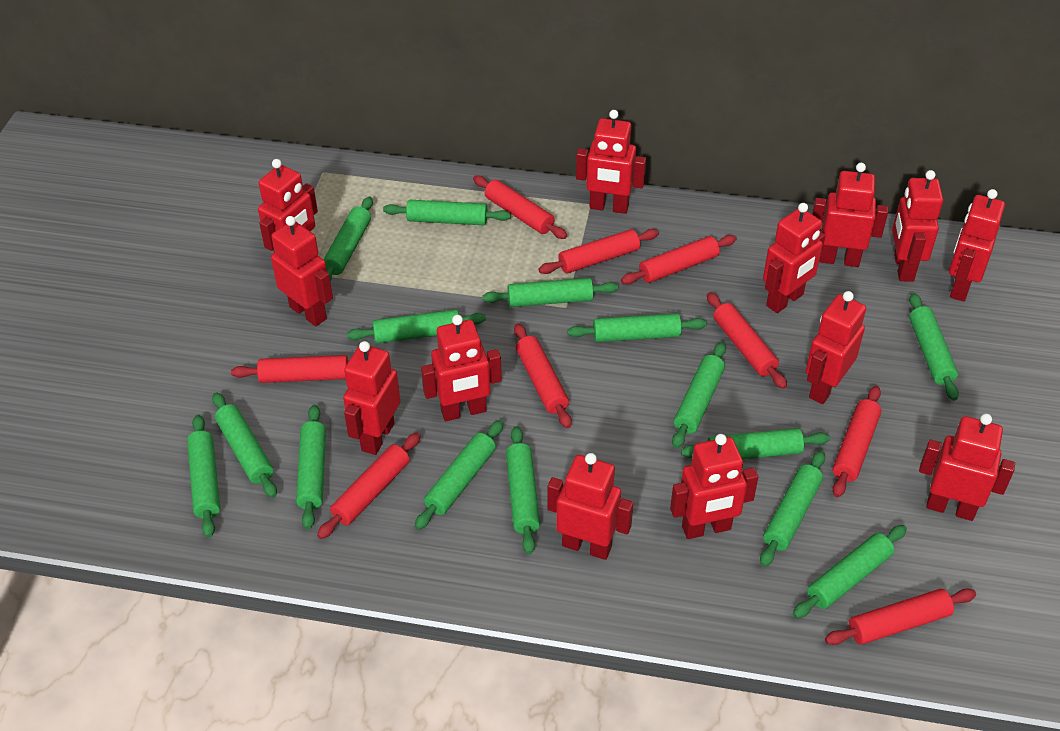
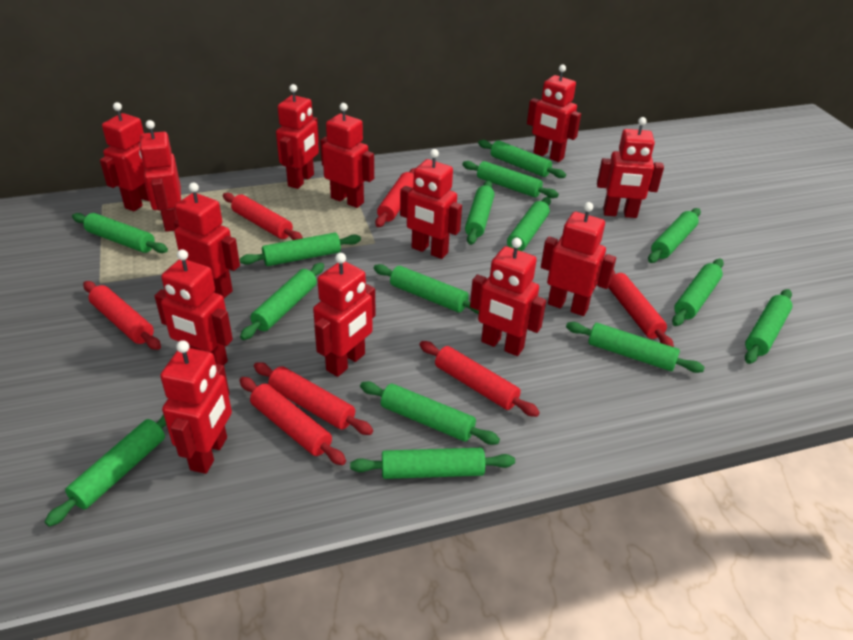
red rolling pin: [231,355,348,383] [317,433,421,539] [473,175,567,239] [514,323,572,428] [538,229,659,274] [621,235,737,284] [707,292,787,389] [825,588,976,645] [833,386,882,498] = 9 -> [83,281,161,350] [223,193,303,240] [239,377,346,465] [254,362,373,435] [375,168,415,227] [419,341,540,417] [608,270,674,347] = 7

